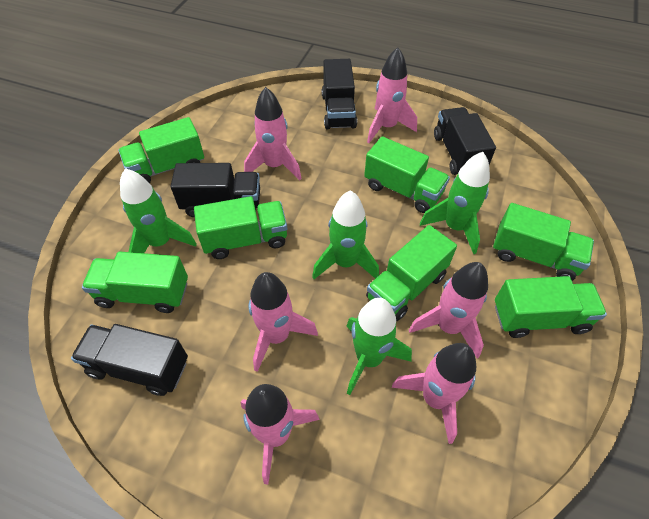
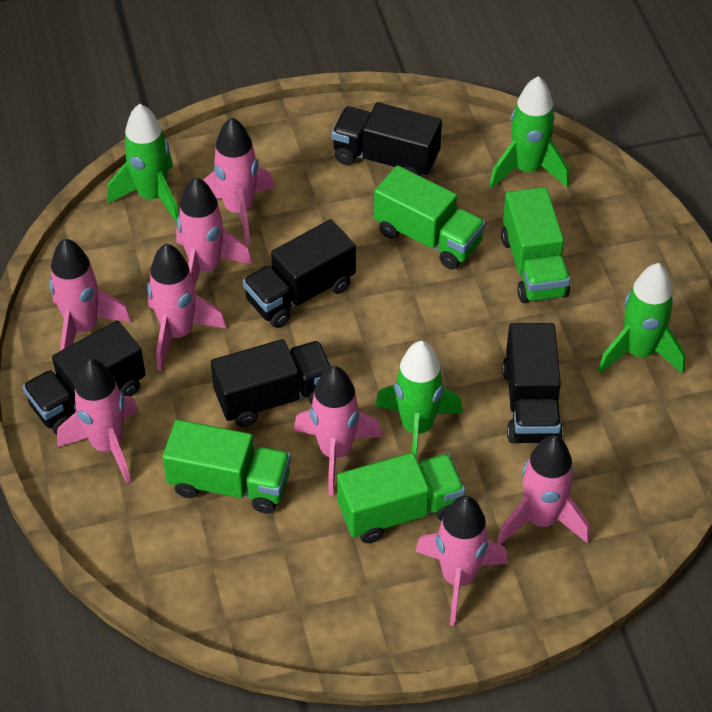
black truck: [71,324,188,396] [171,163,260,217] [322,59,357,129] [434,107,496,175] = 4 -> [23,321,146,434] [211,339,331,427] [243,219,356,328] [332,102,442,176] [502,323,563,443] = 5
green truck: [82,251,188,313] [118,117,204,183] [194,196,287,259] [364,136,450,213] [366,225,457,321] [493,203,594,281] [495,276,607,338] = 7 -> [162,420,291,514] [337,453,465,543] [374,165,486,270] [501,187,570,303] = 4
pink rocket: [241,384,320,485] [244,87,302,180] [248,272,318,372] [367,47,417,143] [392,343,476,444] [409,262,488,359] = 6 -> [49,238,131,350] [57,359,138,484] [147,243,226,371] [176,177,252,287] [203,117,274,244] [294,366,382,496] [415,495,508,626] [497,435,590,544] = 8

